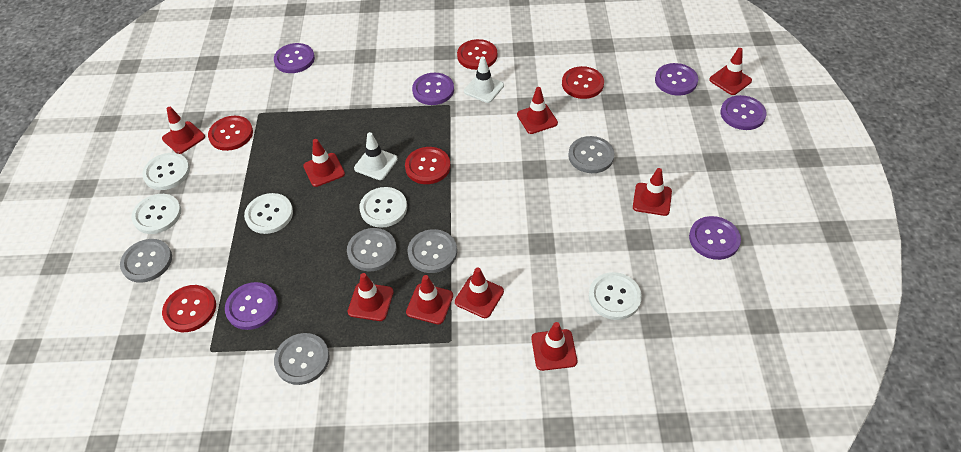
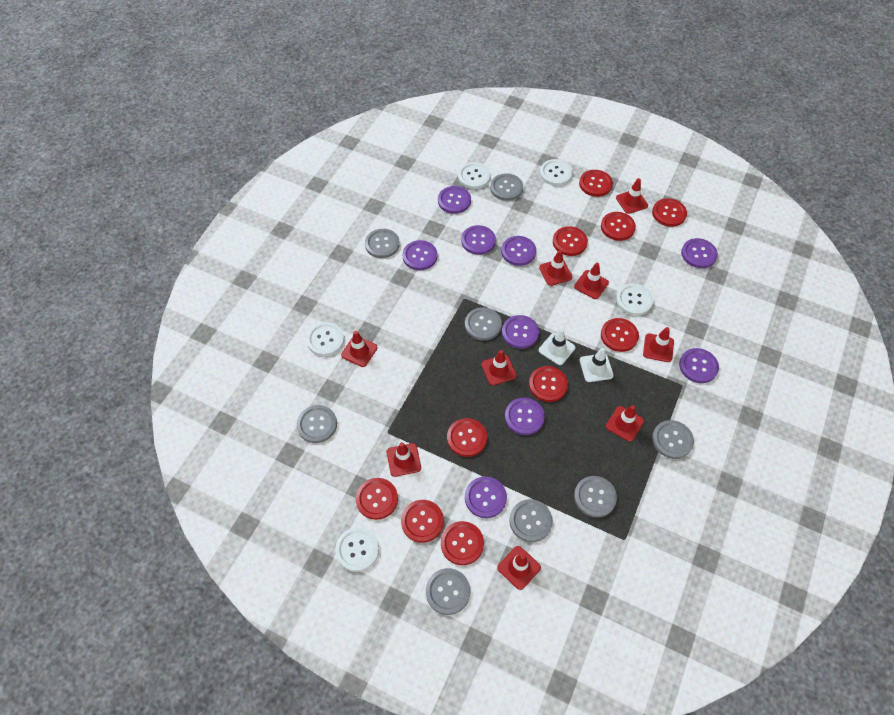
grey button: [120,239,172,283] [274,333,330,385] [347,228,397,271] [407,229,457,273] [568,136,615,173] = 5 -> [297,405,337,443] [365,229,400,258] [426,568,470,615] [465,307,502,341] [490,173,523,201] [509,499,553,542] [574,476,617,518] [652,420,694,459] = 8
purple button: [225,282,278,330] [274,43,315,73] [412,73,454,105] [655,63,698,95] [689,216,741,260] [720,95,767,130] = 6 -> [402,240,438,270] [438,186,471,214] [461,225,496,255] [465,476,507,518] [501,236,536,266] [502,315,539,349] [505,398,545,435] [679,348,719,383] [681,238,718,268] = 9
red button: [162,285,216,332] [208,116,253,151] [405,147,451,184] [457,39,497,70] [562,66,604,99] = 5 -> [356,478,398,520] [401,500,444,543] [441,521,484,565] [447,418,487,457] [529,366,568,402] [553,226,588,256] [579,170,613,197] [601,212,636,241] [601,318,639,352] [652,198,687,227] = 10

